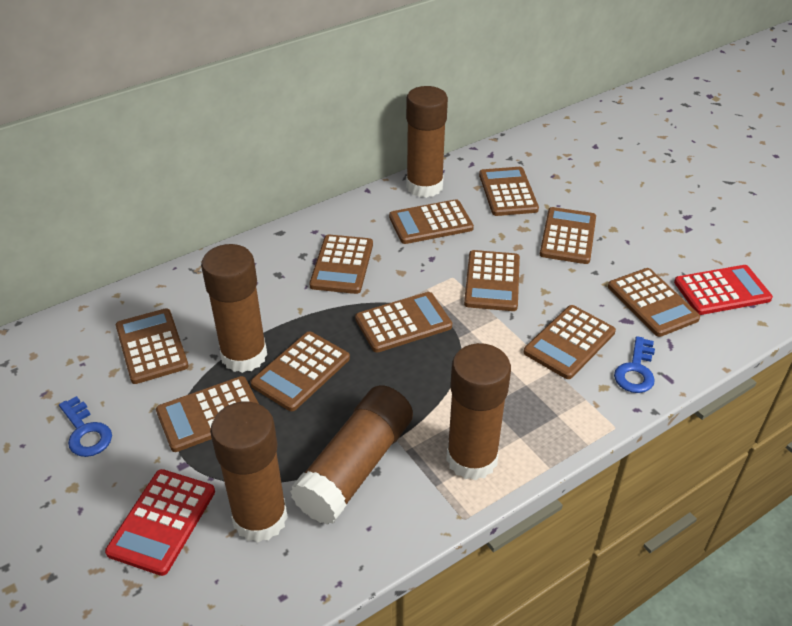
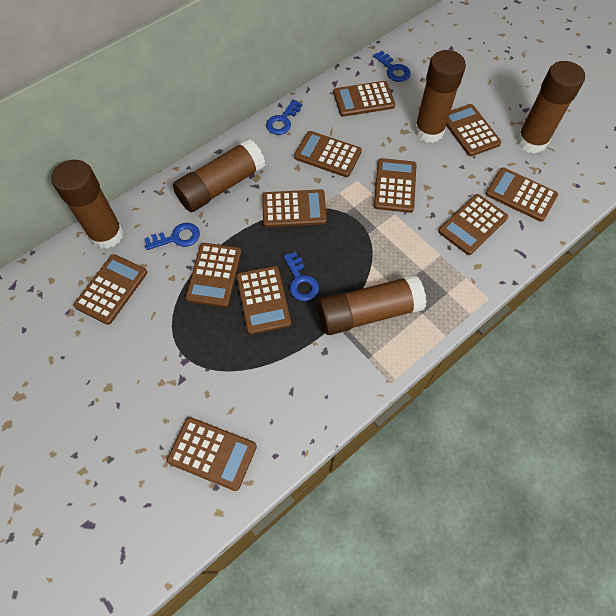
blue key: [59,396,112,457] [614,336,655,393] = 2 -> [144,223,200,250] [266,100,302,135] [283,252,319,301] [373,51,411,82] = 4
red calculator: [105,469,215,576] [674,265,773,315] = 2 -> none = 0

